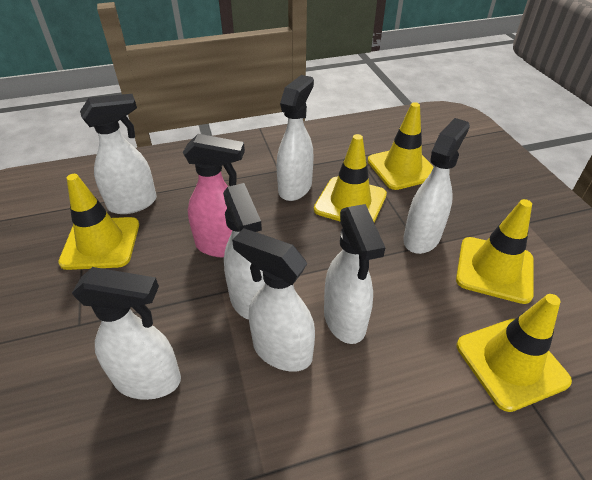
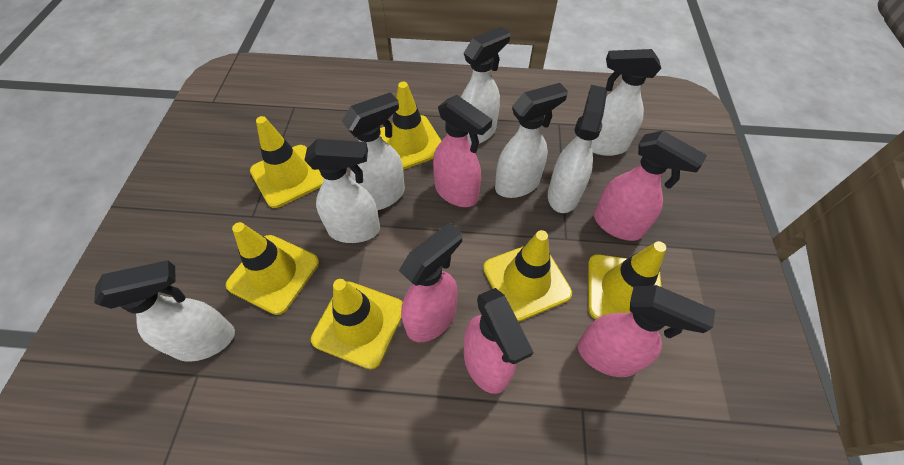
pink spray bottle: [183,134,245,258] = 1 -> [399,222,462,342] [433,95,492,207] [464,288,533,394] [578,285,715,377] [594,131,707,241] = 5
yellow traffic cone: [58,174,139,270] [314,134,387,223] [368,102,434,190] [456,199,534,304] [456,294,572,412] = 5 -> [226,222,319,315] [250,116,323,208] [311,279,403,369] [380,82,441,170] [483,230,572,322] [588,241,666,319] = 6

